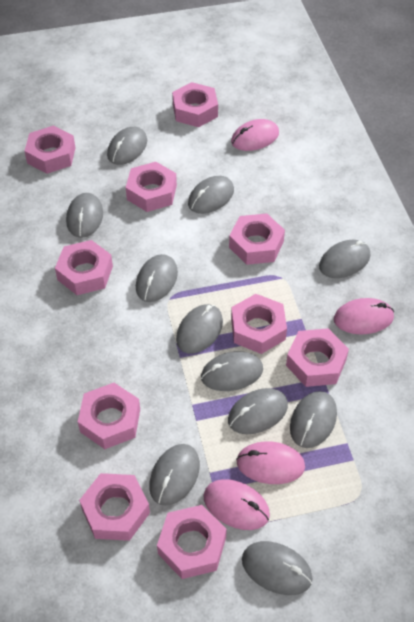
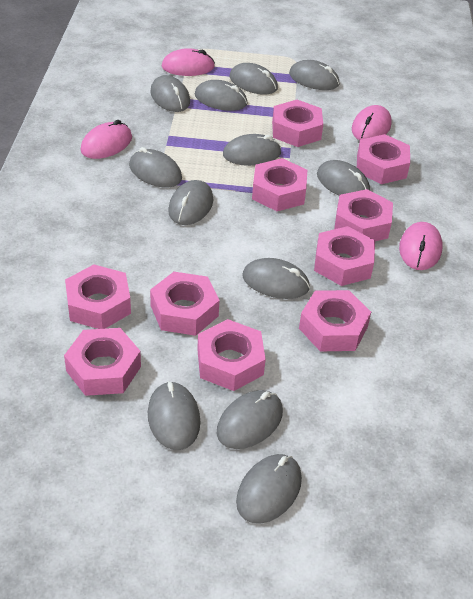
grey mouse: [66,193,103,238] [107,127,147,165] [136,254,178,302] [149,444,200,506] [176,304,223,354] [188,176,234,214] [201,351,263,391] [228,388,288,434] [242,541,313,595] [290,391,337,448] [319,240,370,278] = 11 -> [129,147,182,187] [148,381,200,450] [150,75,190,112] [168,180,213,225] [195,80,247,111] [217,390,283,449] [223,134,281,166] [229,63,278,94] [236,454,302,524] [242,258,310,299] [289,60,339,90] [317,160,370,196] = 12

